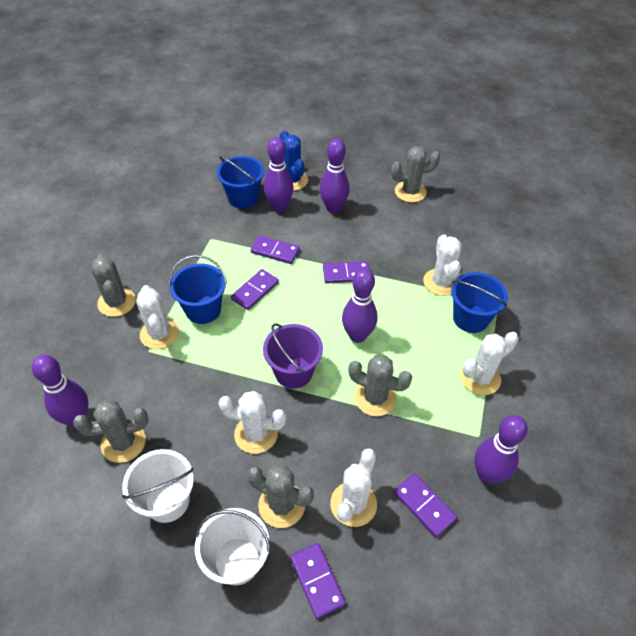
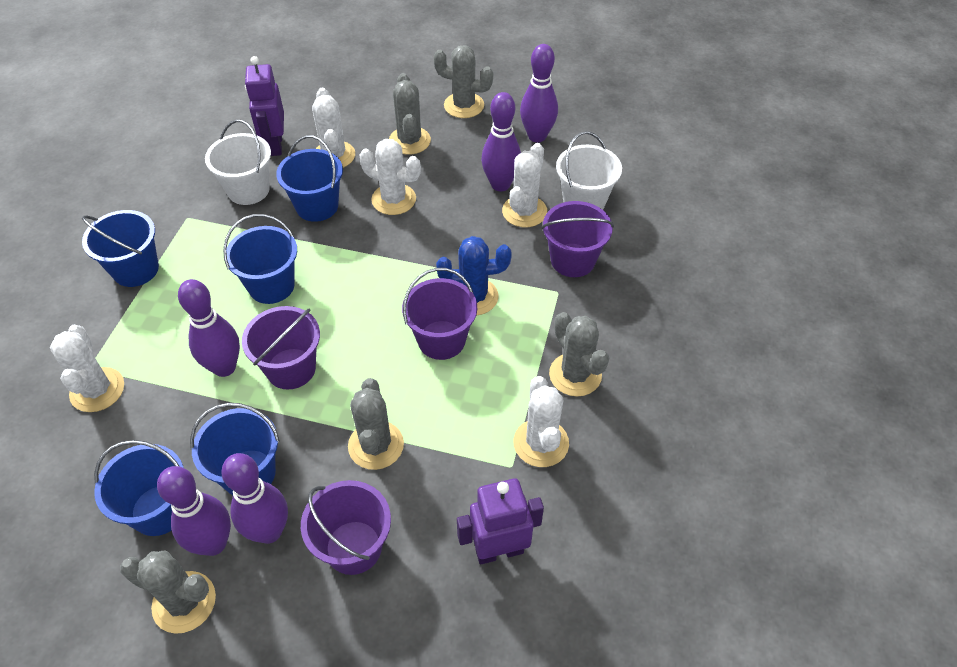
blue bucket: [169,255,227,324] [217,156,264,209] [451,272,508,333] = 3 -> [82,210,159,287] [94,440,184,536] [190,403,280,495] [223,214,297,304] [276,135,343,222] = 5
purple bucket: [263,323,323,389] = 1 -> [242,306,320,389] [301,480,391,575] [402,268,477,360] [541,201,614,277] = 4
purple domino: [231,269,279,310] [251,235,300,264] [290,543,346,619] [323,261,370,284] [394,473,457,537] = 5 -> none = 0
purple robot: none = 0 -> [245,56,284,156] [457,478,544,564] = 2

